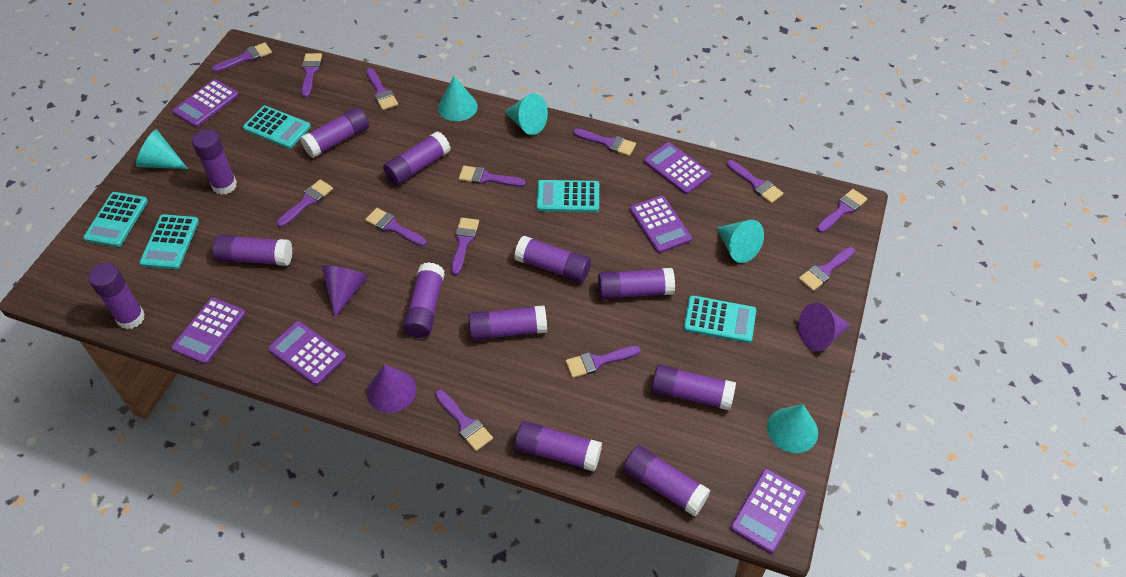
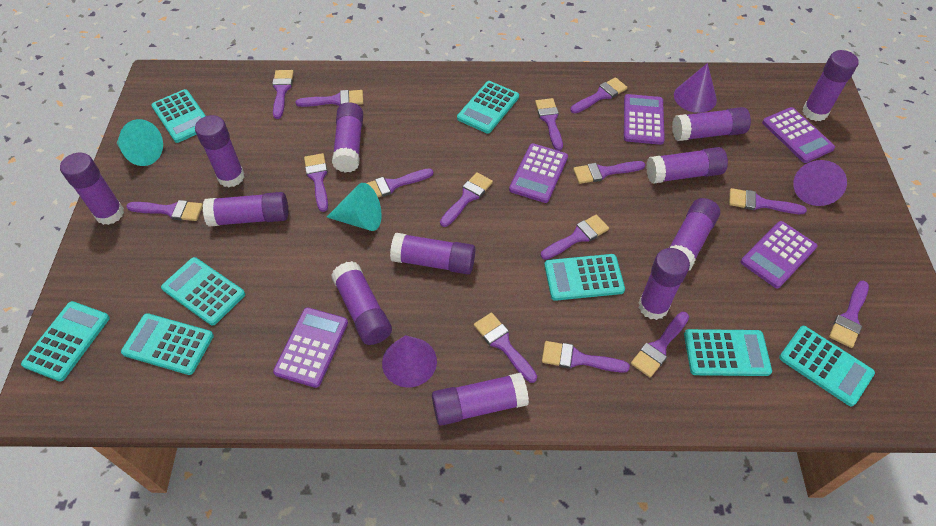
purple brush: [211,42,272,72] [276,179,333,227] [302,53,322,97] [365,208,427,246] [366,68,398,110] [435,390,493,451] [451,218,479,275] [459,166,526,187] [566,346,641,378] [573,129,636,156] [727,160,783,203] [799,247,855,291] [817,189,868,233] = 13 -> [126,200,203,221] [272,70,294,119] [296,90,363,107] [304,153,328,212] [367,168,434,197] [440,172,493,227] [474,313,537,383] [535,98,563,151] [541,215,609,260] [542,341,630,373] [570,77,628,113] [573,161,645,184] [631,312,689,378] [729,188,807,214] [829,281,869,348] = 15
purple calculator: [171,297,246,364] [172,79,239,127] [268,321,346,386] [630,195,692,253] [644,142,711,194] [730,469,806,553] = 6 -> [273,307,348,388] [509,143,568,203] [624,94,665,145] [741,221,817,288] [762,107,835,163] = 5
turquoise calculator: [83,192,148,247] [139,214,199,270] [243,106,311,149] [537,180,599,212] [683,295,756,343] = 5 -> [21,301,110,382] [121,313,214,375] [151,89,206,143] [161,257,245,326] [457,81,519,134] [544,254,625,301] [684,329,772,376] [779,326,875,406] = 8
turquoise cone: [136,129,188,169] [438,76,478,121] [504,93,548,135] [717,220,764,263] [767,404,818,453] = 5 -> [117,119,163,166] [327,183,382,231] = 2

